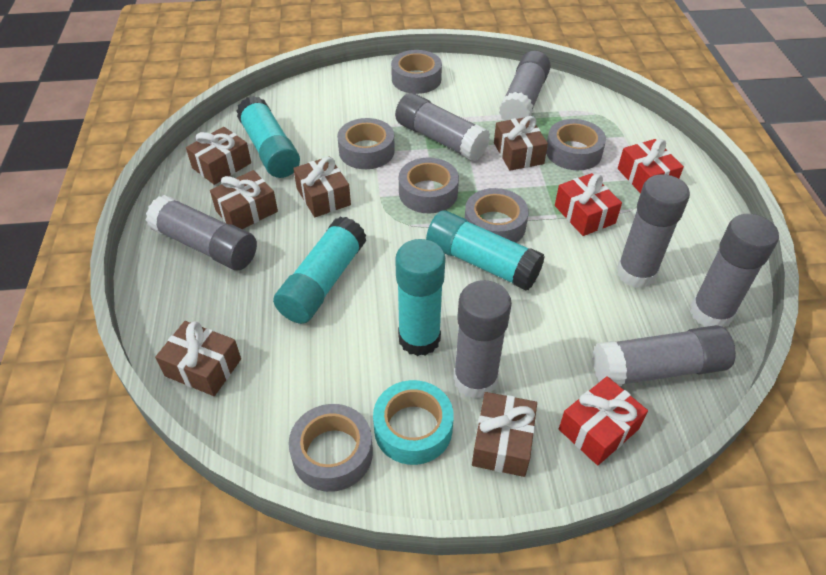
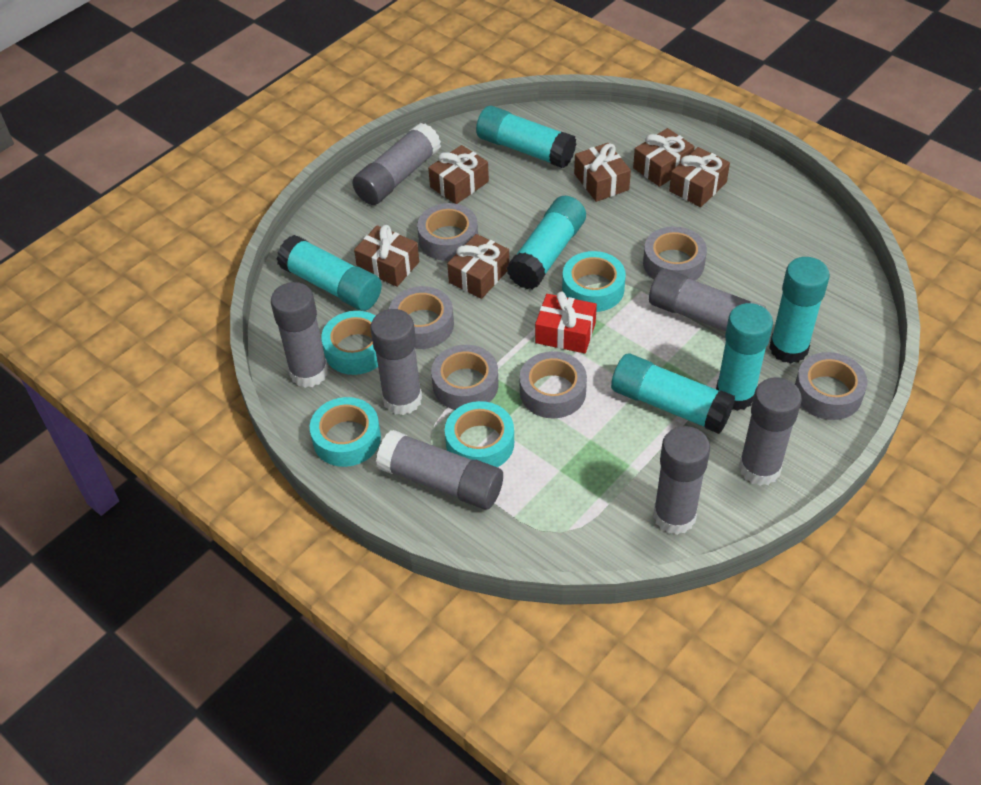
red gift: [555,173,622,236] [559,376,648,465] [618,139,684,194] = 3 -> [535,291,597,353] = 1
turquoise glue stick: [236,96,300,178] [273,217,367,324] [395,239,445,356] [426,210,544,291] = 4 -> [277,235,382,311] [476,106,576,168] [507,196,586,289] [611,354,735,434] [716,303,773,411] [769,257,830,364] = 6
turquoise tape: [373,380,454,465] = 1 -> [310,397,381,467] [321,311,378,375] [445,401,514,467] [562,251,626,312] = 4

